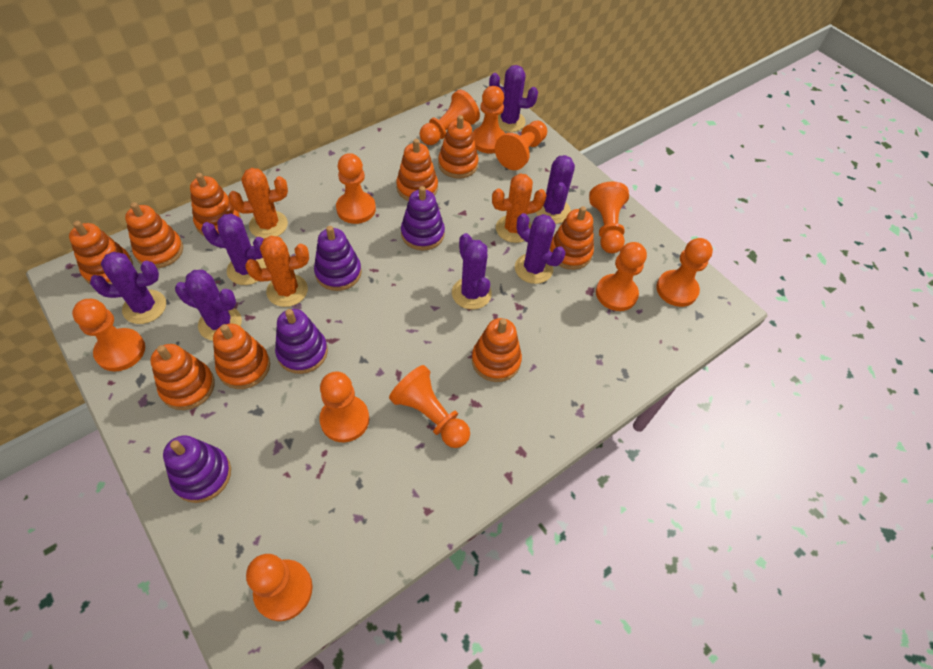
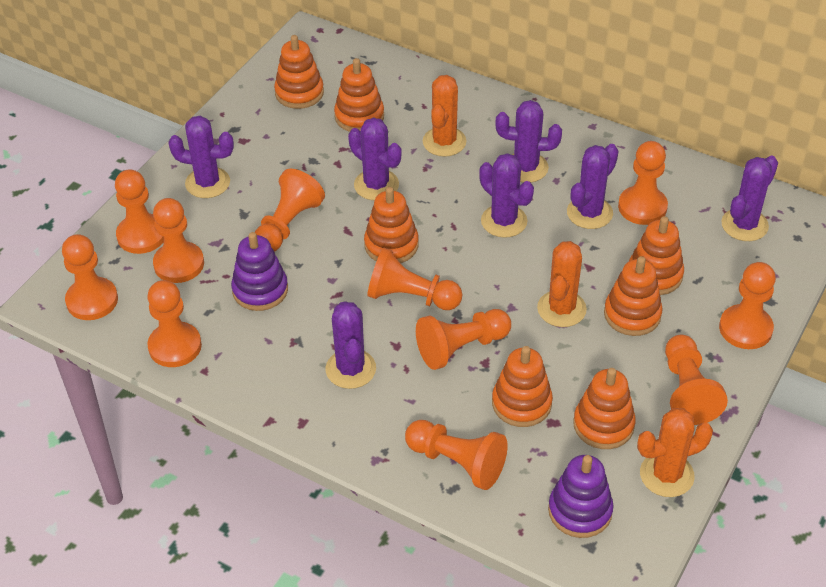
orange stacking toy: [69,221,133,285] [125,202,183,268] [150,344,215,410] [190,173,241,236] [213,324,270,389] [396,139,438,201] [438,115,479,179] [472,318,522,382] [549,206,594,270] = 9 -> [274,35,324,109] [334,58,384,132] [364,187,419,263] [492,346,553,427] [573,368,636,449] [604,256,663,336] [629,216,684,295] = 7
purple stacking toy: [163,435,231,503] [275,309,328,374] [314,226,362,291] [401,186,445,251] = 4 -> [231,232,288,311] [548,455,613,538] = 2

